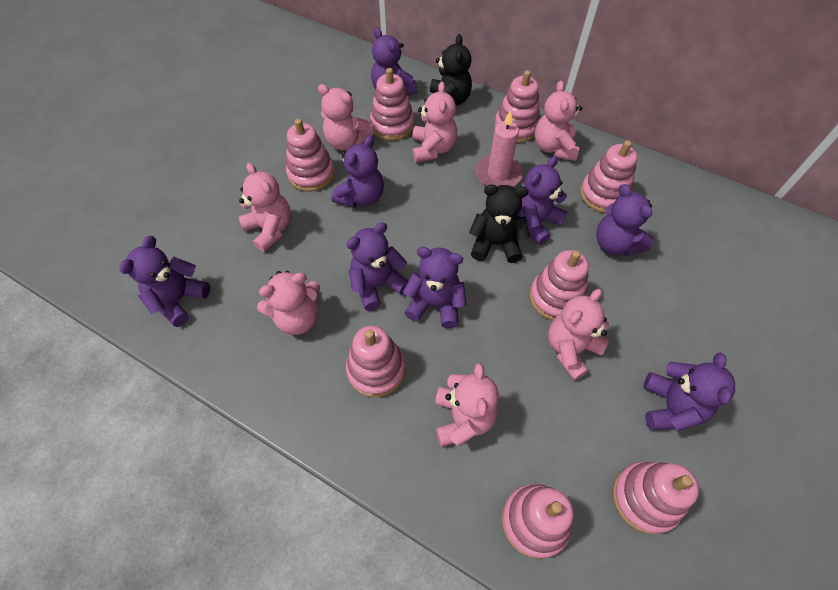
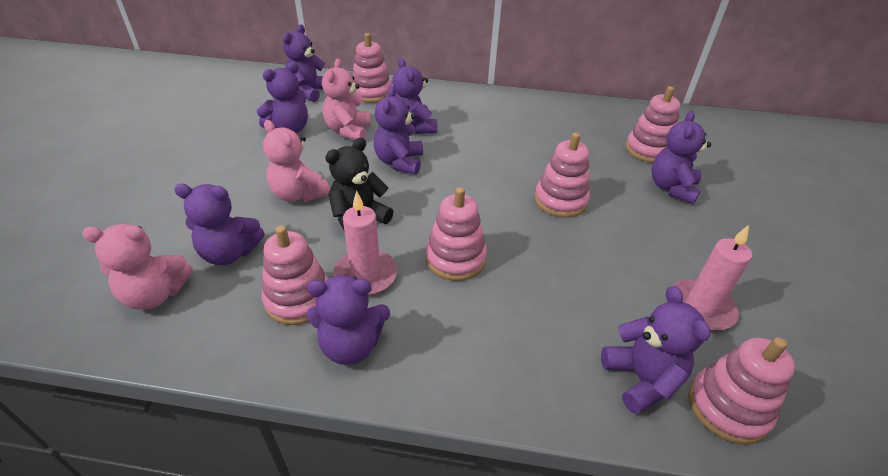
black teddy bear: [430,34,472,105] [469,184,530,263] = 2 -> [325,138,393,232] = 1
pink candle: [475,110,523,187] = 1 -> [333,191,397,296] [673,225,752,331] = 2
pink stacking toy: [286,119,335,192] [346,326,406,398] [370,68,415,141] [494,70,540,143] [501,484,573,559] [529,250,589,320] [580,140,638,213] [612,462,699,535] = 8 -> [261,225,328,325] [352,33,392,103] [426,187,487,281] [534,133,590,218] [625,86,680,163] [688,337,795,444] = 6
pink teddy bear: [239,163,291,252] [257,271,320,335] [318,84,374,150] [412,81,457,163] [435,363,499,447] [535,81,582,161] [548,289,609,380] = 7 -> [82,224,193,310] [263,120,330,202] [322,59,371,140] = 3

